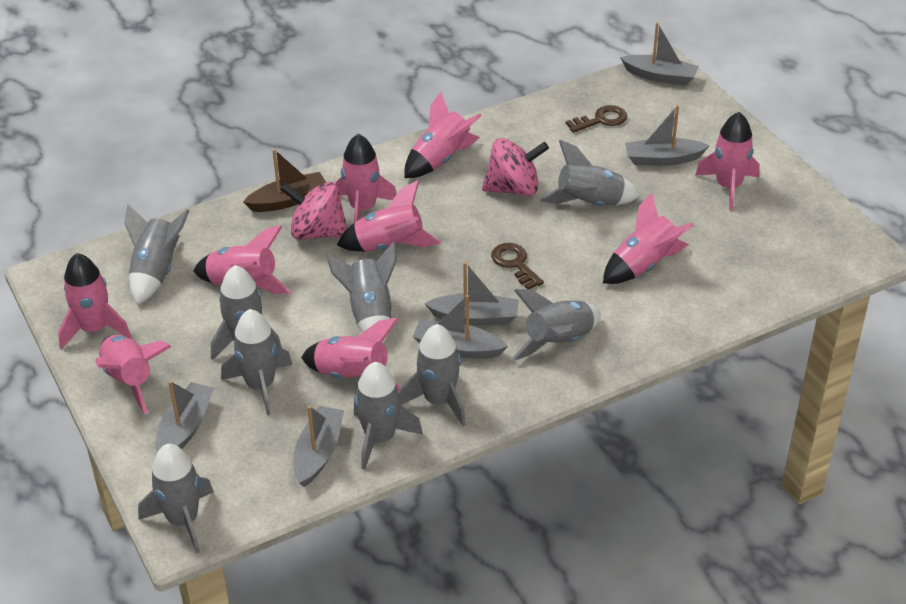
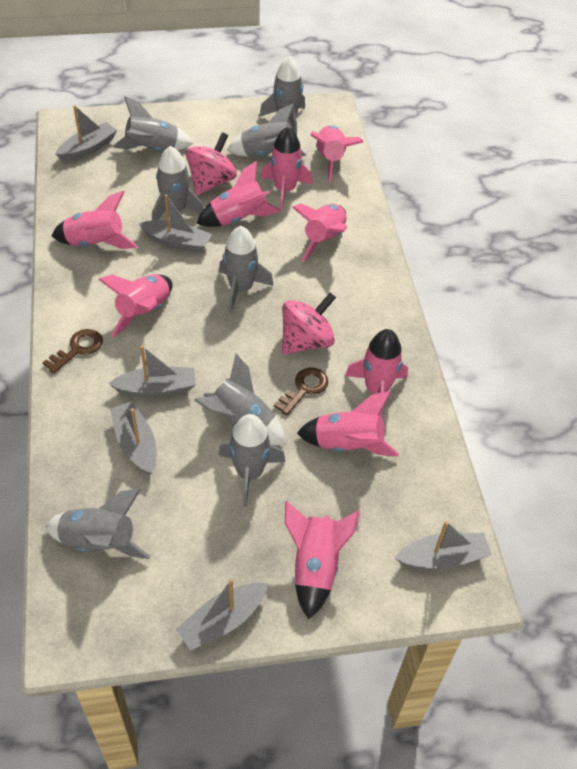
brown boat: [243,149,327,212] = 1 -> none = 0
grey rocket: [124,205,189,305] [138,444,214,553] [211,265,282,360] [221,309,292,415] [326,242,397,343] [354,362,423,470] [399,324,466,426] [513,289,601,360] [540,140,640,206] = 9 -> [45,489,151,559] [113,96,193,151] [152,146,204,221] [194,354,286,445] [218,414,286,507] [219,226,274,313] [227,104,307,157] [259,56,305,135] = 8

